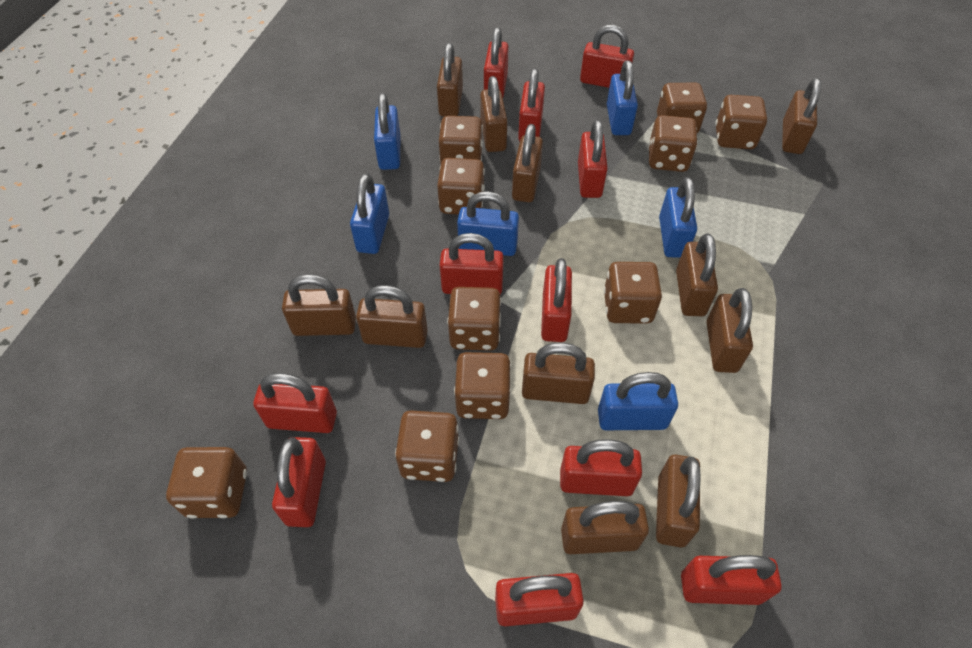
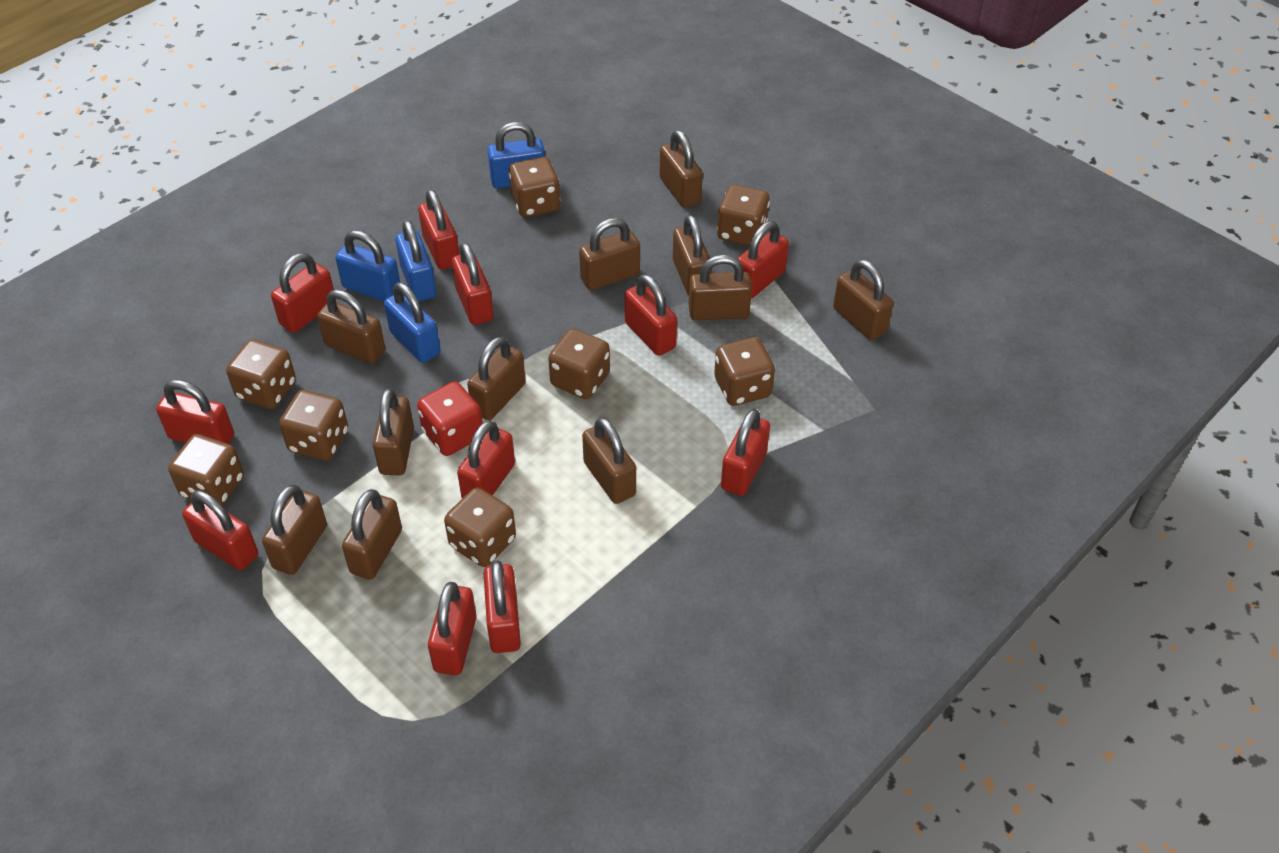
blue padlock: [350,173,389,254] [374,93,401,170] [457,191,519,256] [598,372,678,430] [607,61,638,135] [659,177,697,258] = 6 -> [336,230,400,301] [384,282,441,363] [395,220,437,302] [487,122,545,189] = 4
brown dice: [166,447,247,519] [395,410,459,482] [437,158,485,215] [439,116,483,163] [447,287,501,351] [454,352,511,419] [604,262,662,324] [649,115,698,172] [657,82,707,133] [715,95,767,149] = 10 -> [168,434,244,505] [226,339,296,409] [279,390,348,461] [444,487,516,567] [509,157,560,217] [548,328,610,399] [714,337,775,406] [717,185,770,246] = 8
red dice: none = 0 -> [417,382,483,456] = 1

